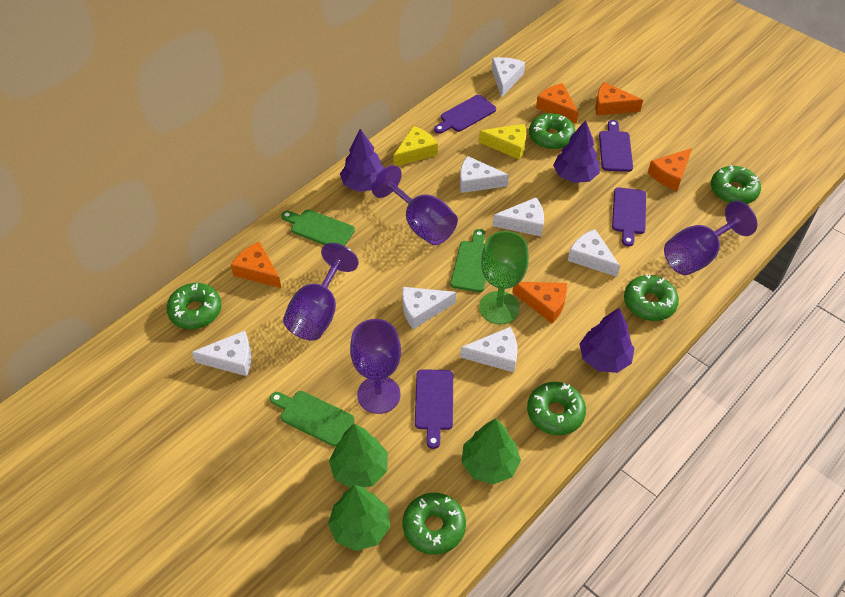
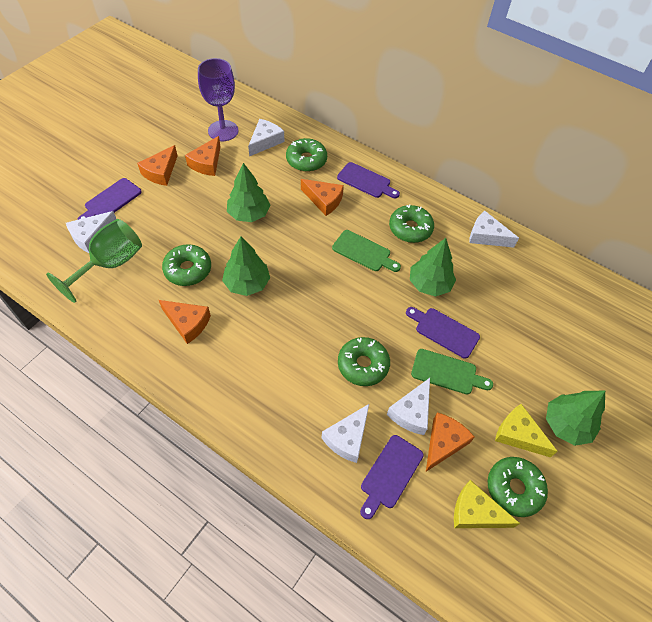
green cutting board: [270,391,355,447] [281,209,355,246] [450,229,486,292] = 3 -> [332,230,401,272] [411,349,493,394] = 2
green donut: [166,283,222,329] [403,493,466,555] [527,382,586,435] [529,113,575,150] [624,274,679,321] [711,165,761,204] = 6 -> [162,244,211,286] [286,138,327,172] [338,337,390,386] [389,204,434,243] [488,457,548,517] = 5
green tree: [328,485,390,551] [329,423,388,488] [461,418,521,485] = 3 -> [222,237,270,296] [227,163,270,222] [410,238,456,297] [546,391,605,446] = 4
purple goblet: [283,243,359,340] [350,319,401,414] [372,165,458,245] [664,201,757,275] = 4 -> [198,58,238,141] = 1
purple tree: [340,129,385,192] [553,120,600,183] [579,308,634,373] = 3 -> none = 0
white cheese: [192,331,251,376] [402,287,456,329] [460,156,509,193] [460,327,517,372] [492,57,525,98] [493,197,544,236] [568,229,620,277] = 7 -> [66,211,116,253] [248,119,284,156] [321,404,369,463] [387,378,430,435] [469,211,519,248] = 5

